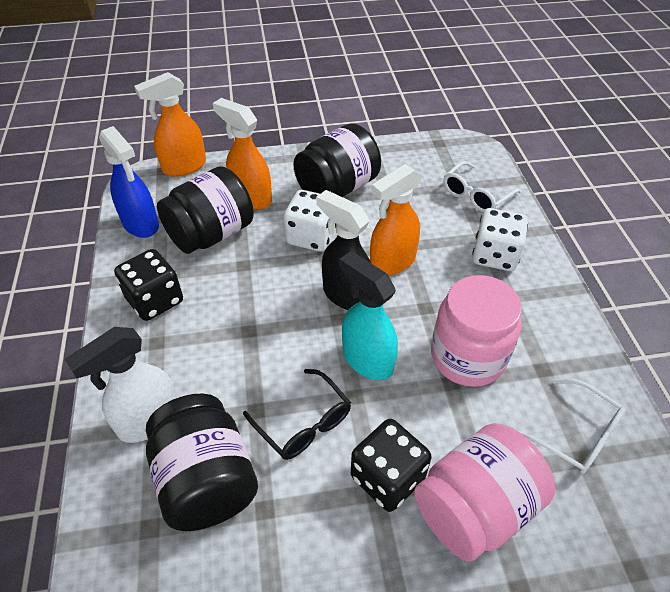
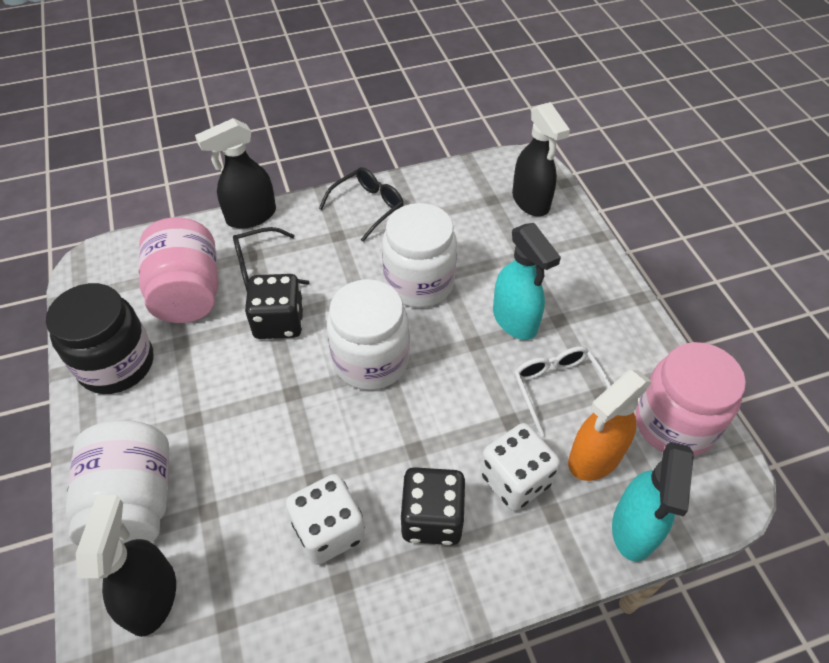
black glasses: [243,369,351,460] = 1 -> [233,227,310,291] [319,167,404,242] = 2
black jar: [146,393,258,531] [157,166,254,254] [293,124,381,197] = 3 -> [46,283,154,394] = 1
black spray bottle: [316,190,371,310] = 1 -> [76,495,176,637] [195,118,276,229] [512,102,570,217] = 3
blue spray bottle: [99,126,159,238] = 1 -> none = 0
orange spray bottle: [134,72,206,177] [213,98,272,210] [370,164,422,276] = 3 -> [568,370,652,481] = 1
turquoise spray bottle: [339,251,398,380] = 1 -> [493,223,561,340] [612,442,694,561] = 2
white glasses: [444,161,521,212] [518,379,626,474] = 2 -> [514,346,611,437] = 1
white jar: none = 0 -> [66,420,169,546] [327,279,410,390] [382,203,457,308] = 3
white spray bottle: [65,327,177,443] = 1 -> none = 0

